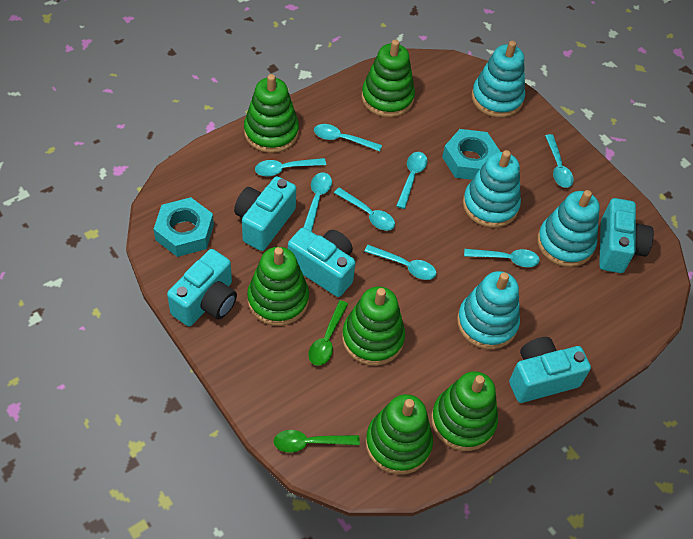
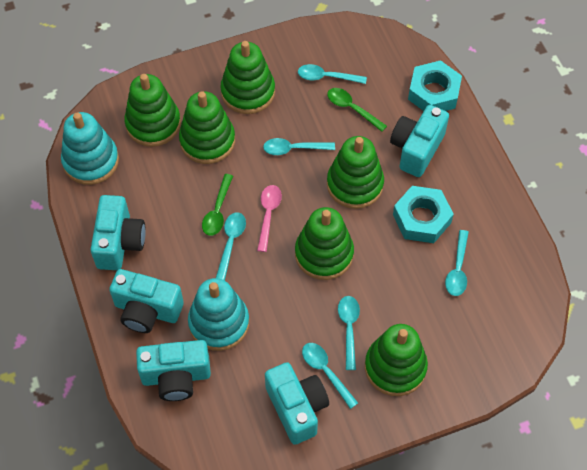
pink spoon: none = 0 -> [257,185,282,252] = 1
turquoise spoon: [255,158,326,176] [304,172,332,232] [314,124,382,151] [334,187,395,231] [364,245,436,280] [396,152,427,209] [464,249,540,267] [545,134,574,188] = 8 -> [216,212,246,281] [263,138,335,155] [298,64,367,84] [302,343,358,409] [338,296,360,370] [445,230,469,296] = 6
turquoise stacking toy: [457,271,520,349] [463,150,521,228] [471,41,525,118] [537,190,600,267] = 4 -> [61,112,119,185] [188,278,249,351] = 2

